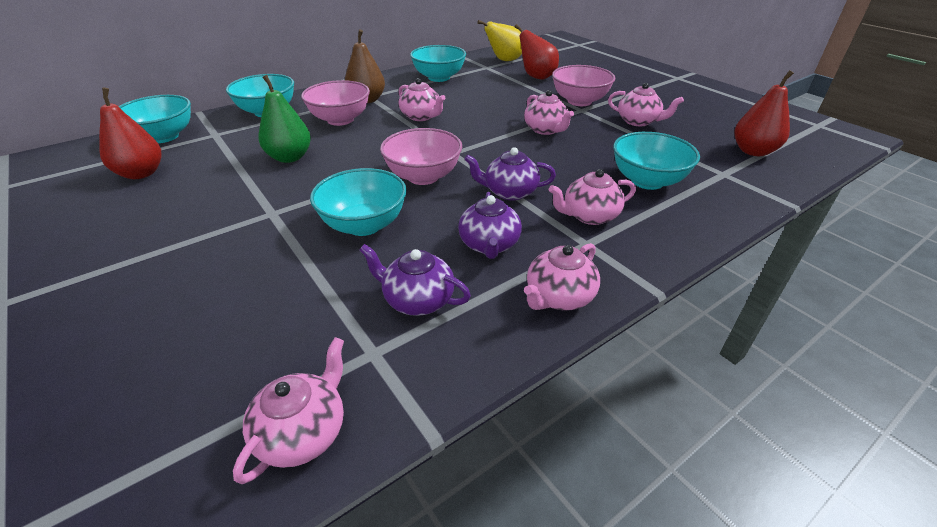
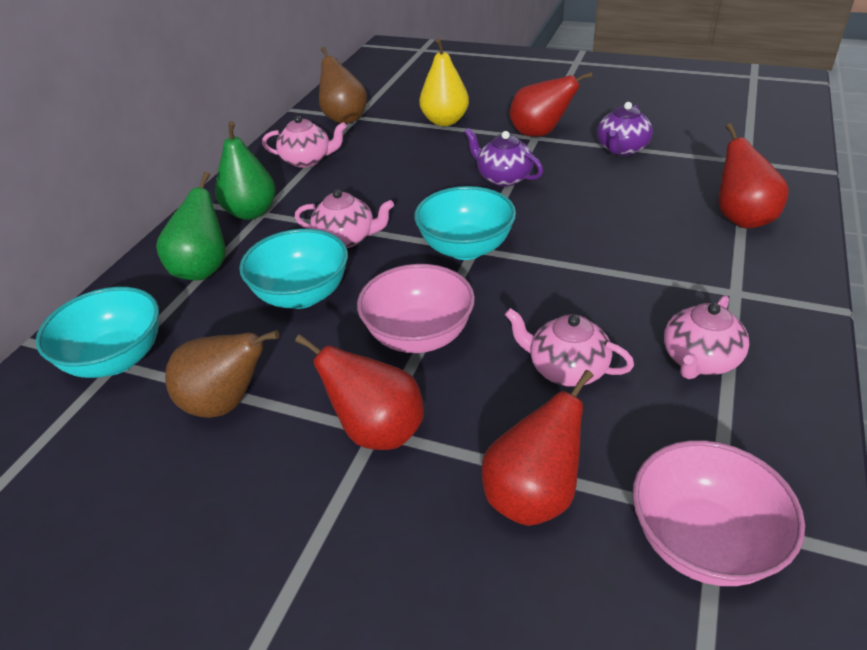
brown pear: [345,29,385,103] = 1 -> [165,330,279,418] [319,47,367,124] = 2
green pear: [258,75,311,163] = 1 -> [156,172,226,280] [215,121,276,220] = 2
pink bowl: [301,80,370,126] [380,128,462,185] [552,65,615,106] = 3 -> [357,264,475,353] [632,440,805,586] = 2
pink teapot: [233,337,344,484] [399,78,445,121] [524,90,574,135] [524,243,600,310] [549,169,636,225] [608,83,684,126] = 6 -> [262,115,347,168] [294,189,394,248] [505,308,634,387] [664,295,749,379] = 4
purple teapot: [359,244,471,316] [458,192,522,259] [464,147,556,200] = 3 -> [464,128,543,186] [597,102,653,156] = 2
red pear: [99,87,162,179] [515,24,559,80] [734,70,794,156] = 3 -> [295,334,424,450] [482,370,594,526] [510,72,593,137] [719,123,789,228] = 4
turquoise bowl: [119,95,191,143] [226,74,294,117] [310,168,407,236] [410,45,466,82] [613,132,700,190] = 5 -> [36,287,159,378] [239,229,348,309] [414,186,516,260] = 3

